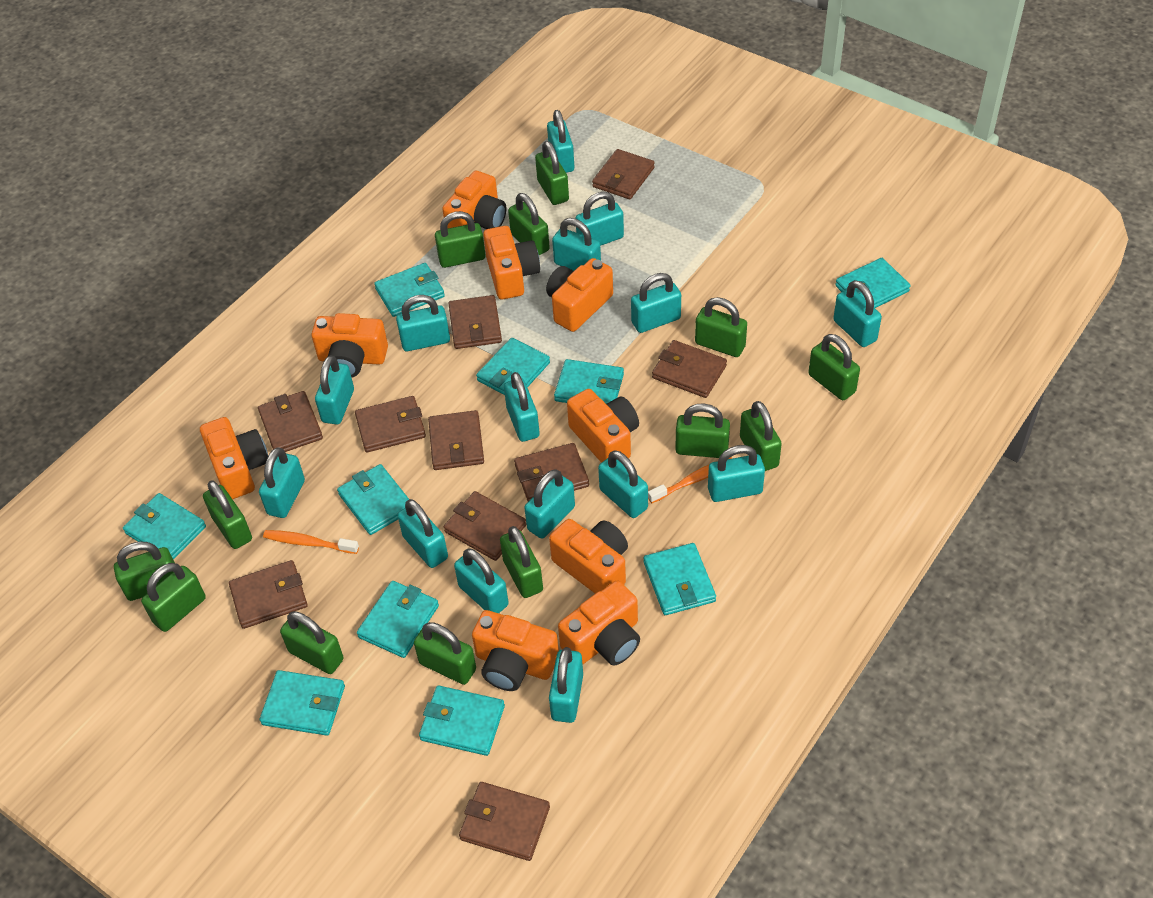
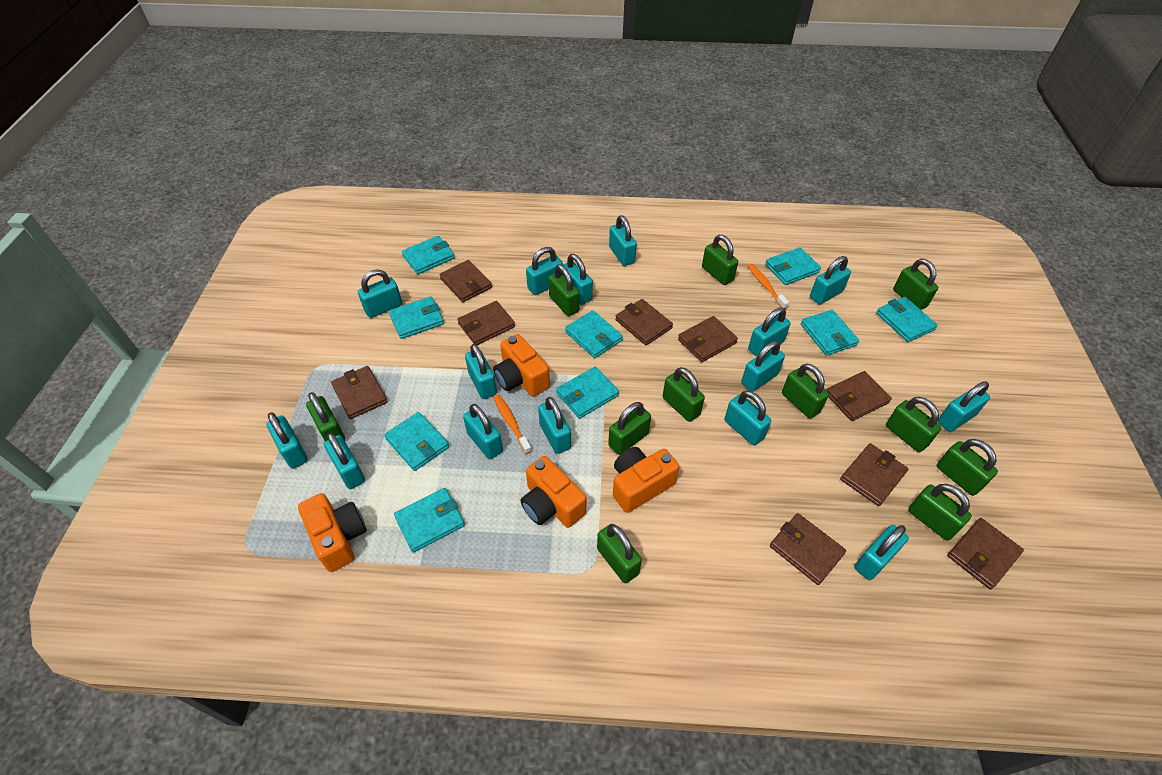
brown wallet: [229,560,308,629] [258,391,323,452] [355,396,426,452] [428,410,484,470] [444,491,526,561] [448,295,502,349] [459,782,550,861] [514,443,589,501] [592,149,655,199] [652,340,727,398] = 10 -> [331,366,388,419] [440,260,492,302] [457,301,515,345] [615,299,673,345] [678,316,738,362] [770,513,846,585] [827,371,892,421] [840,443,908,506] [947,518,1024,589] = 9
green padlock: [114,542,175,601] [141,563,206,632] [203,480,252,549] [280,611,344,674] [414,622,476,685] [435,211,486,268] [500,526,543,598] [508,193,550,255] [535,141,569,205] [675,403,730,458] [695,297,747,357] [740,401,782,471] [808,334,860,400] = 13 -> [306,392,345,441] [548,264,580,316] [597,524,642,583] [608,402,651,455] [663,367,705,422] [702,235,738,285] [782,364,829,419] [886,397,941,452] [893,259,938,310] [908,484,972,541] [937,439,998,496] = 11
orange camera: [200,417,268,499] [312,313,388,378] [442,171,506,229] [472,610,559,691] [483,226,540,300] [546,258,613,332] [549,519,628,594] [558,581,640,665] [567,389,639,463] = 9 -> [298,493,366,572] [493,334,550,397] [521,456,586,528] [613,447,679,513] = 4
turquoise wallet: [123,493,206,560] [260,670,345,736] [337,464,409,535] [357,581,439,658] [374,263,445,317] [419,686,505,756] [476,338,550,395] [554,359,624,404] [644,543,716,615] [835,258,910,308] = 10 -> [384,412,449,471] [389,297,444,339] [394,488,465,553] [402,236,455,274] [556,366,619,419] [565,310,623,358] [765,247,821,285] [801,310,859,356] [876,297,938,342] = 9

